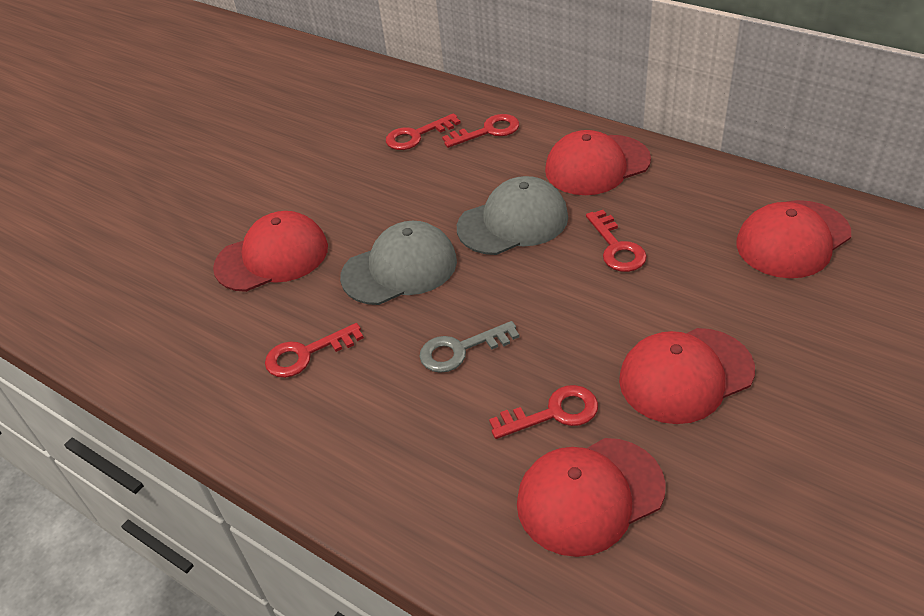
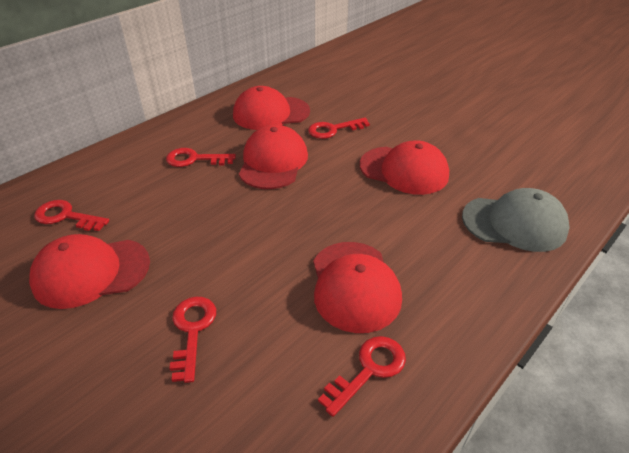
grey cap: [340,221,457,305] [457,176,568,255] = 2 -> [462,188,570,252] = 1
grey key: [420,321,519,373] = 1 -> none = 0

